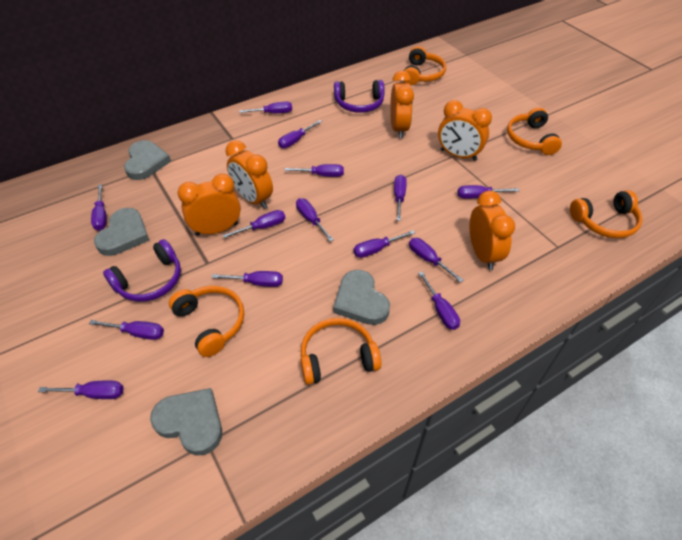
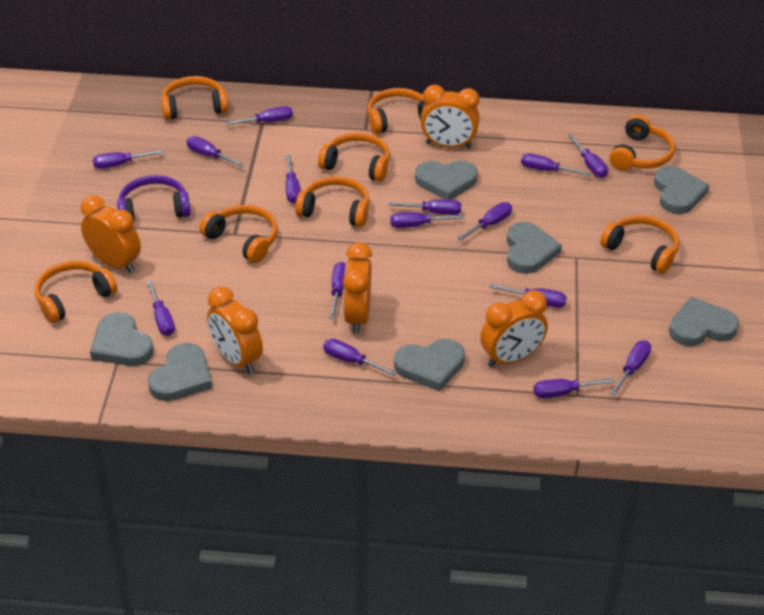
grey heart: [94,208,149,256] [124,140,171,180] [150,388,222,456] [333,270,390,325] = 4 -> [90,312,154,366] [148,343,212,401] [394,339,465,391] [415,160,478,200] [507,222,562,274] [654,166,709,214] [669,297,739,346] = 7
orange headphones: [169,286,244,357] [300,318,381,385] [404,46,446,85] [507,107,562,155] [570,190,643,238] = 5 -> [35,261,117,323] [161,76,228,120] [200,205,278,263] [295,176,370,227] [318,132,390,182] [367,88,425,134] [600,215,679,274] [609,115,675,170] = 8
purple headphones: [103,239,181,302] [334,80,385,113] = 2 -> [117,175,191,221] = 1
purple screwdriver: [38,381,124,399] [89,320,164,340] [91,185,107,231] [212,271,283,287] [223,210,285,238] [239,102,292,113] [278,120,322,148] [285,164,344,177] [296,198,334,242] [354,230,415,258] [394,175,407,221] [409,238,464,283] [419,272,460,330] [457,185,519,199] = 14 -> [93,150,163,169] [147,281,175,336] [186,136,244,167] [226,106,293,125] [286,155,301,204] [323,339,397,376] [330,262,346,319] [389,199,461,215] [390,212,464,228] [457,202,512,241] [490,284,567,308] [521,153,590,176] [533,378,615,398] [567,134,608,178] [610,340,651,395] = 15

